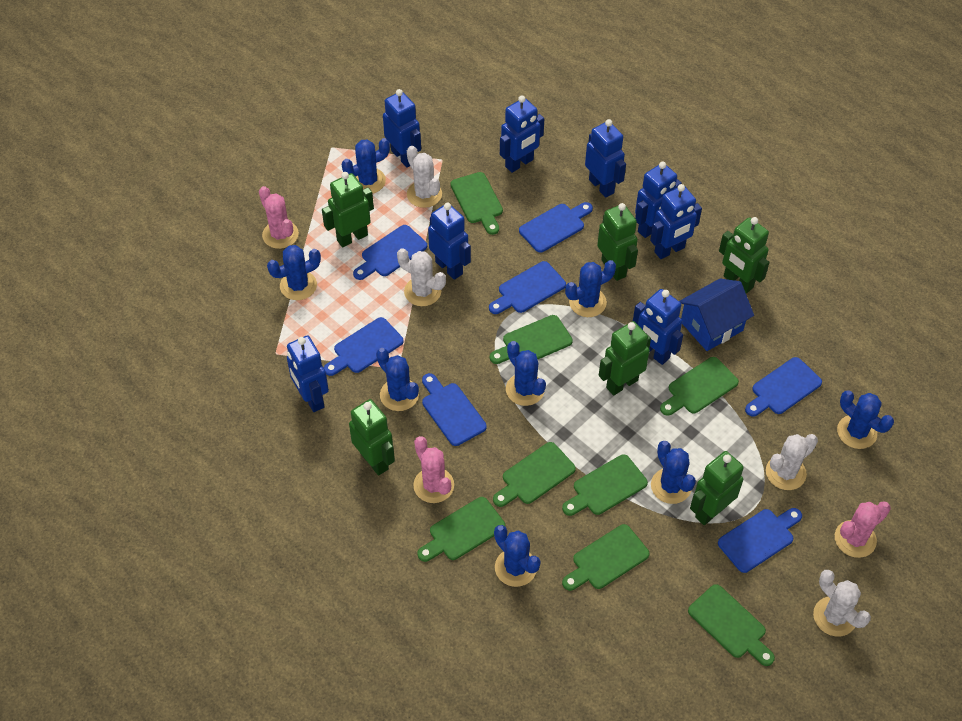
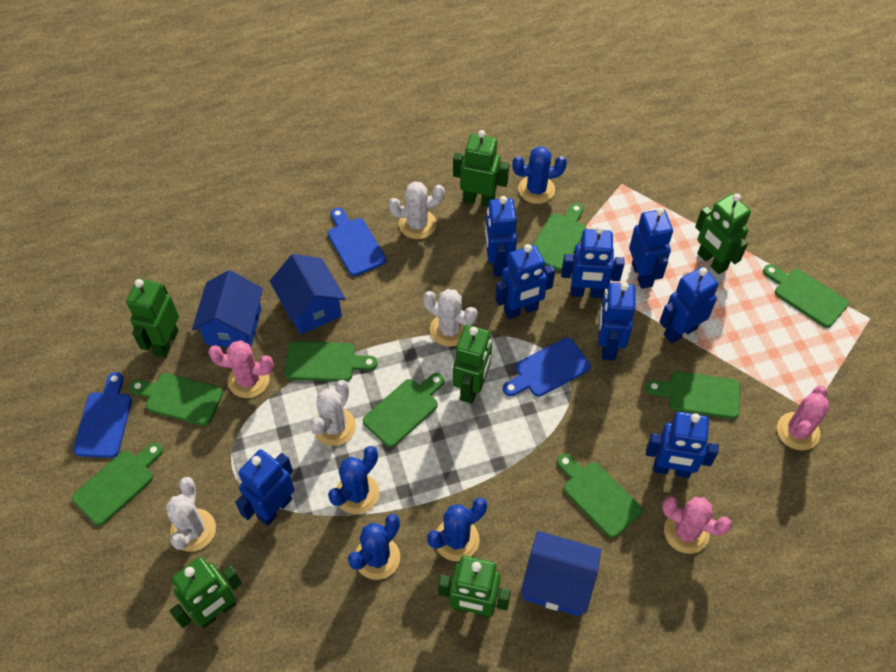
blue cactus: [267,245,321,300] [342,138,390,194] [376,348,419,411] [494,525,541,587] [506,341,546,406] [565,260,616,317] [651,441,696,504] [837,390,894,449] = 8 -> [328,446,379,514] [348,514,400,580] [427,498,487,561] [512,146,567,204] = 4
blue cutting board: [324,317,403,376] [353,225,427,280] [422,373,487,446] [489,261,566,314] [519,202,593,253] [718,508,802,573] [745,357,822,417] = 7 -> [73,372,132,458] [328,208,386,276] [503,338,591,397] = 3
blue house: [679,279,754,351] = 1 -> [192,270,263,347] [270,254,346,335] [520,531,601,616] = 3

